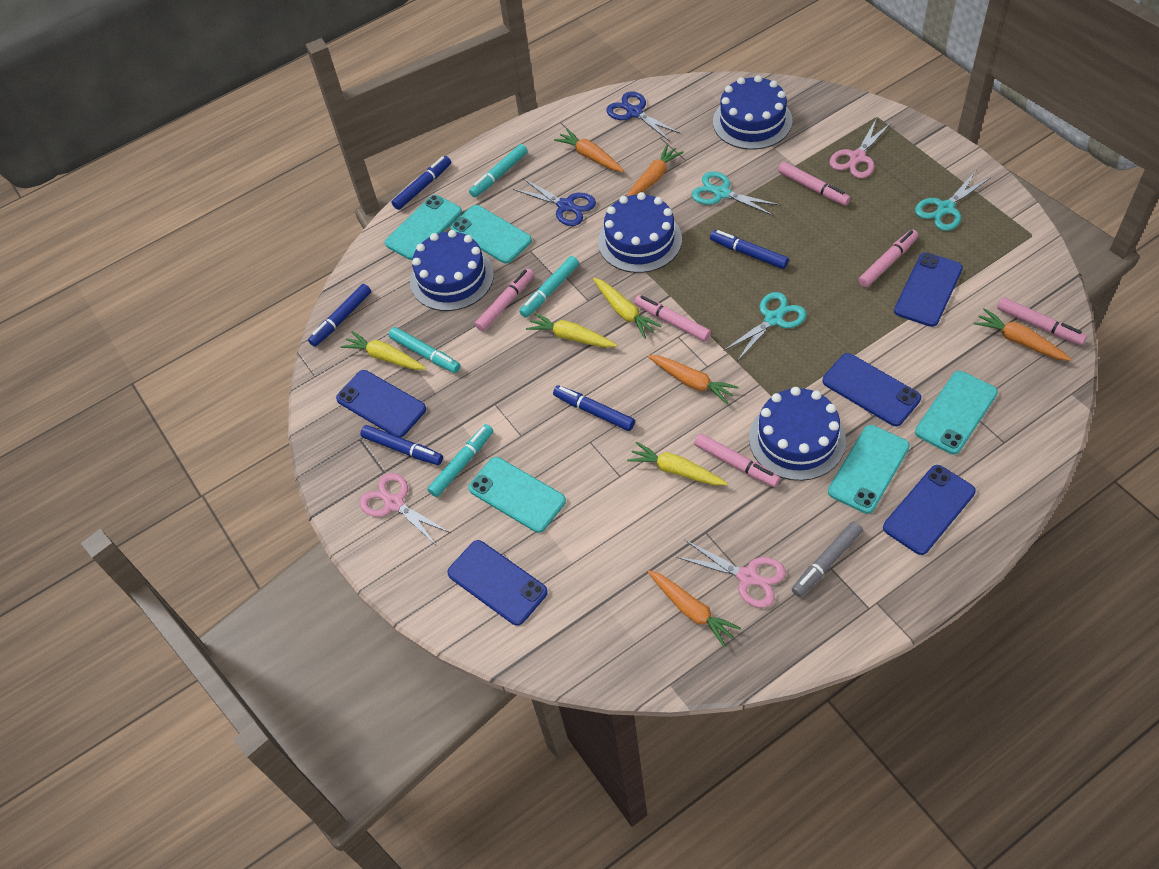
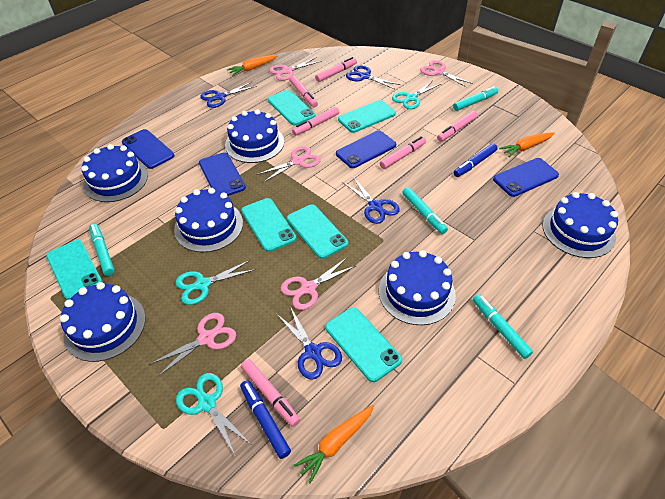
blue cake: [410,230,494,311] [598,192,682,273] [713,75,792,150] [749,387,846,481] = 4 -> [60,282,146,362] [81,144,148,202] [174,188,243,252] [225,109,284,163] [379,250,456,325] [542,192,618,258] = 6
blue marker: [308,284,371,347] [360,425,443,465] [392,156,451,210] [553,385,635,431] [710,230,789,269] = 5 -> [240,380,291,459] [453,143,498,177] = 2
blue phone: [336,370,426,438] [447,540,548,626] [822,353,921,426] [883,465,976,555] [894,252,963,327] = 5 -> [122,129,175,169] [199,152,246,196] [336,130,396,168] [493,158,559,197] = 4
blue scissors: [513,178,596,226] [606,91,681,141] = 2 -> [200,82,257,108] [277,306,342,380] [342,177,400,224] [346,65,400,89] = 4
grey marker: [792,521,863,597] = 1 -> none = 0
orange carrot: [554,129,624,172] [627,144,684,196] [648,355,739,404] [648,570,741,647] [974,308,1072,361] = 5 -> [227,55,278,76] [294,405,374,484] [499,132,555,157] = 3
pink scissors: [360,473,451,546] [676,540,786,608] [829,119,892,178] = 3 -> [149,313,236,377] [257,146,321,183] [269,57,322,81] [281,258,356,310] [420,60,473,88] = 5
turquoise phone: [385,195,462,260] [450,205,532,264] [468,457,566,533] [828,425,910,514] [915,371,998,454] = 5 -> [46,240,102,300] [241,198,297,252] [268,90,316,126] [287,204,348,259] [326,307,402,382] [338,100,396,133] = 6
yellow carrot: [341,331,426,370] [526,313,618,348] [593,278,662,339] [627,442,728,486] = 4 -> none = 0

